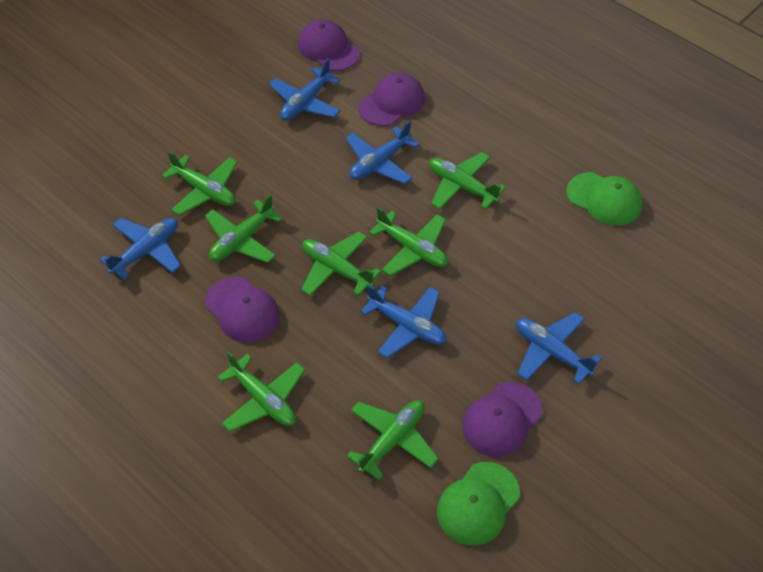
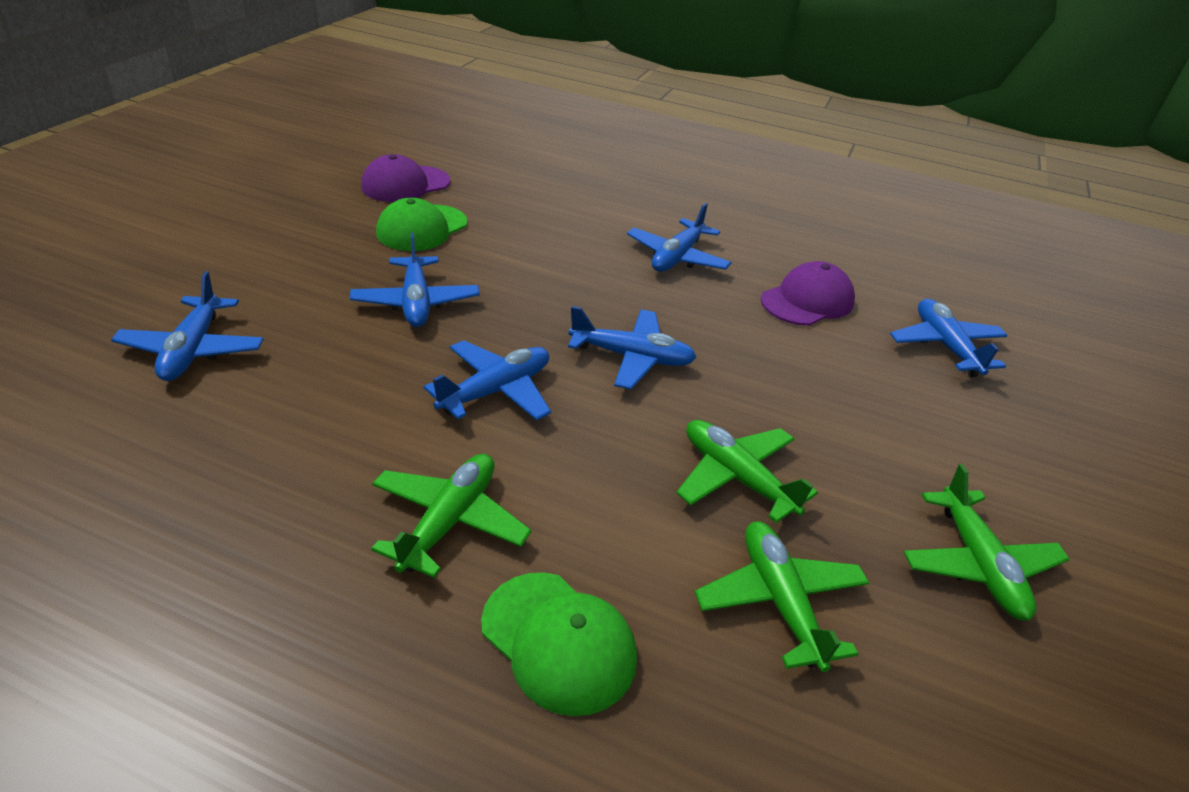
blue plane: [100,218,181,280] [269,58,341,121] [346,120,420,184] [361,285,446,358] [516,312,602,384] = 5 -> [111,271,264,381] [350,233,480,327] [424,340,551,420] [568,306,697,390] [627,203,732,272] [890,299,1008,377] = 6
green plane: [162,151,238,216] [205,194,283,263] [217,351,305,432] [301,231,381,296] [347,400,439,480] [369,207,448,276] [429,152,506,209] = 7 -> [371,454,532,578] [676,420,818,523] [695,521,869,672] [904,464,1070,621] = 4
purple cap: [205,277,280,342] [298,20,360,71] [358,73,425,126] [462,382,542,457] = 4 -> [361,154,450,202] [761,261,855,326] = 2

